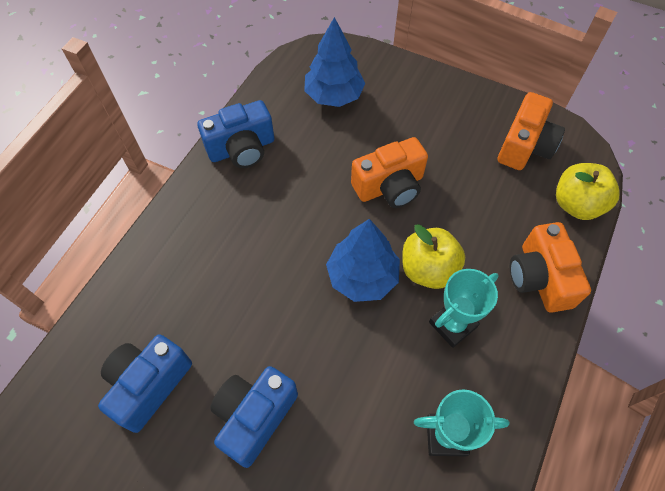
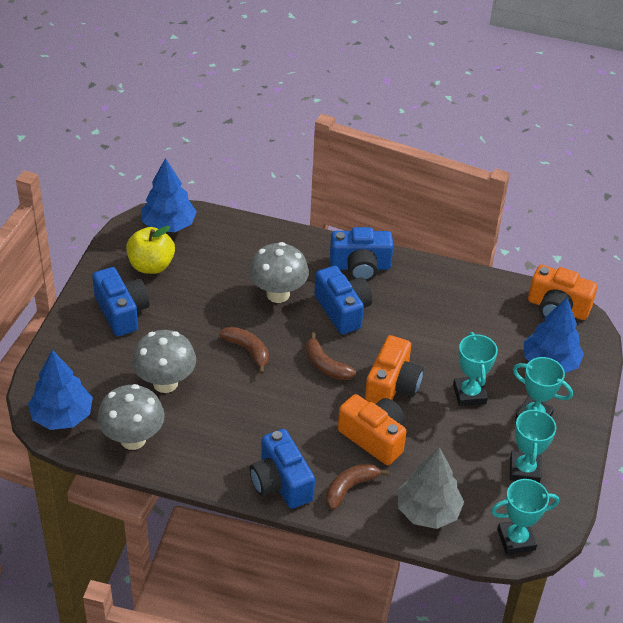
blue camera: [98,334,192,433] [197,100,274,168] [210,366,298,468] = 3 -> [92,267,150,336] [250,429,315,509] [314,266,372,334] [330,227,393,281] = 4
blue tree: [304,17,365,107] [326,219,400,302] = 2 -> [28,350,93,430] [141,158,197,232] [524,298,584,373] = 3
brown banana: none = 0 -> [219,327,269,374] [306,332,356,380] [326,463,389,510] = 3
grey mushroom: none = 0 -> [97,384,165,450] [132,330,196,393] [249,242,309,303] = 3
grey tree: none = 0 -> [398,447,464,529] = 1
turquoise trophy: [414,389,510,456] [429,269,498,348] = 2 -> [453,332,498,406] [491,479,559,555] [510,407,556,483] [513,357,573,420] = 4
yellow apple: [402,224,465,289] [556,163,620,220] = 2 -> [126,226,175,274] = 1

